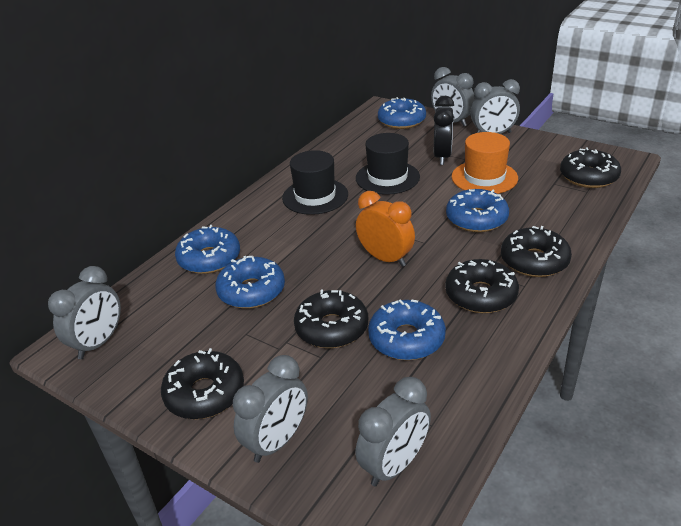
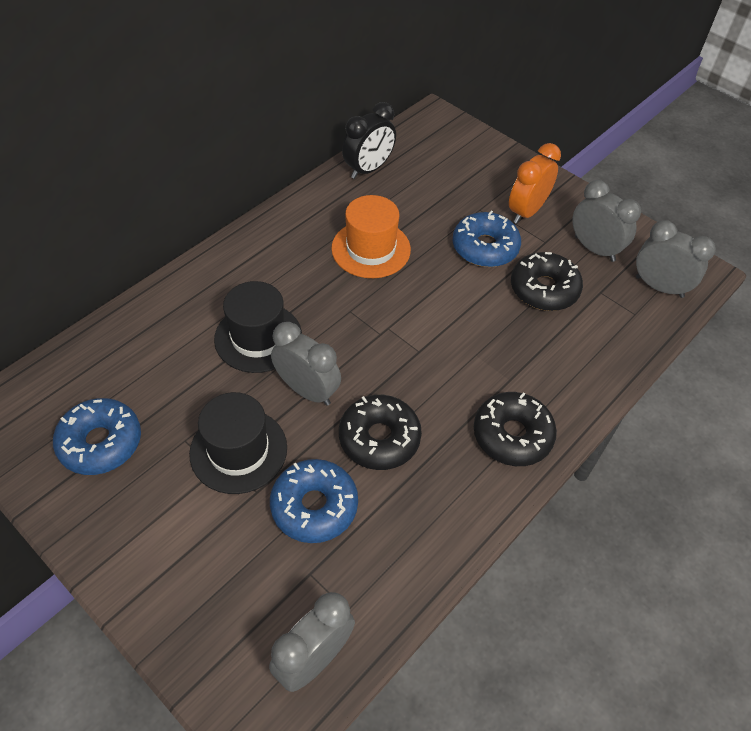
black donut: [161,348,244,419] [294,289,368,348] [445,259,519,313] [501,226,572,277] [560,147,621,188] = 5 -> [339,395,422,470] [474,392,557,466] [511,252,583,311] = 3
blue donut: [175,225,240,274] [215,256,285,309] [368,299,446,360] [378,97,426,129] [446,189,509,232] = 5 -> [53,398,141,475] [270,459,358,543] [453,211,521,267] = 3
grey clock: [48,266,121,359] [233,355,308,463] [355,377,431,487] [431,67,475,126] [471,79,520,134] = 5 -> [269,592,355,692] [271,322,341,406] [572,180,641,262] [636,220,716,298] = 4

